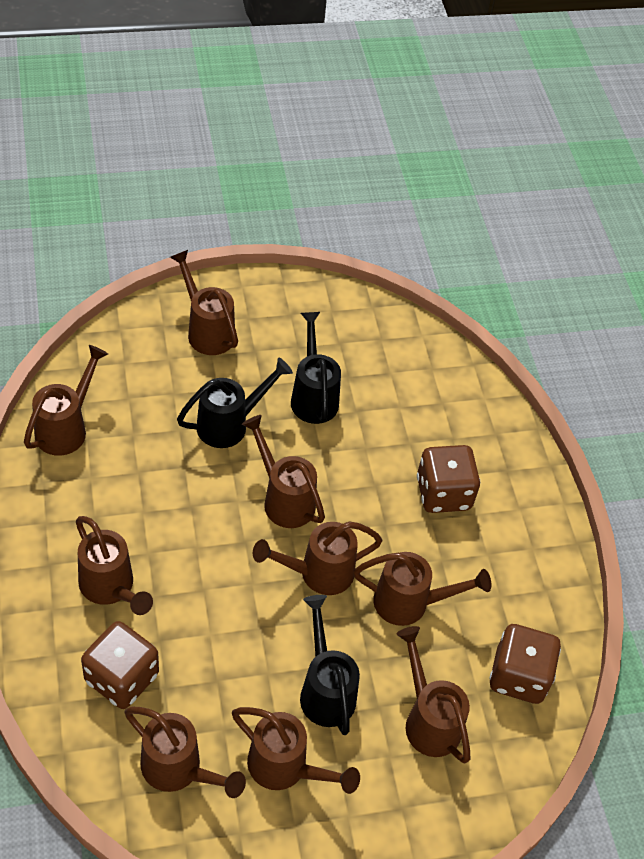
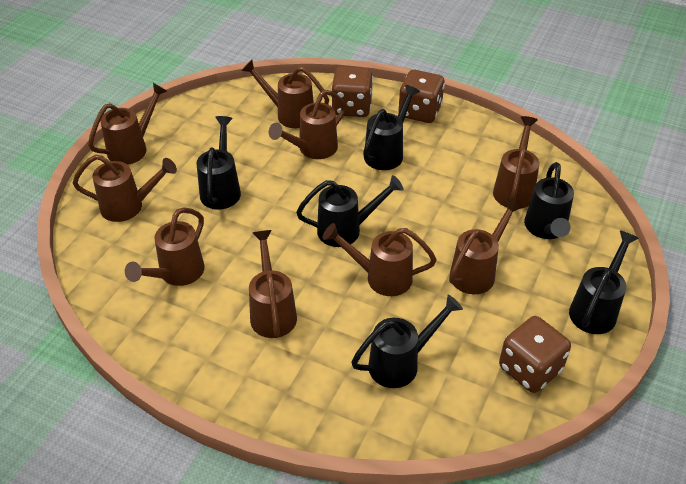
black watering can: [177,358,293,448] [291,312,341,424] [300,595,360,735] = 3 -> [197,116,241,209] [296,175,404,247] [351,294,463,388] [363,85,420,170] [524,162,574,239] [569,231,639,334] = 6

